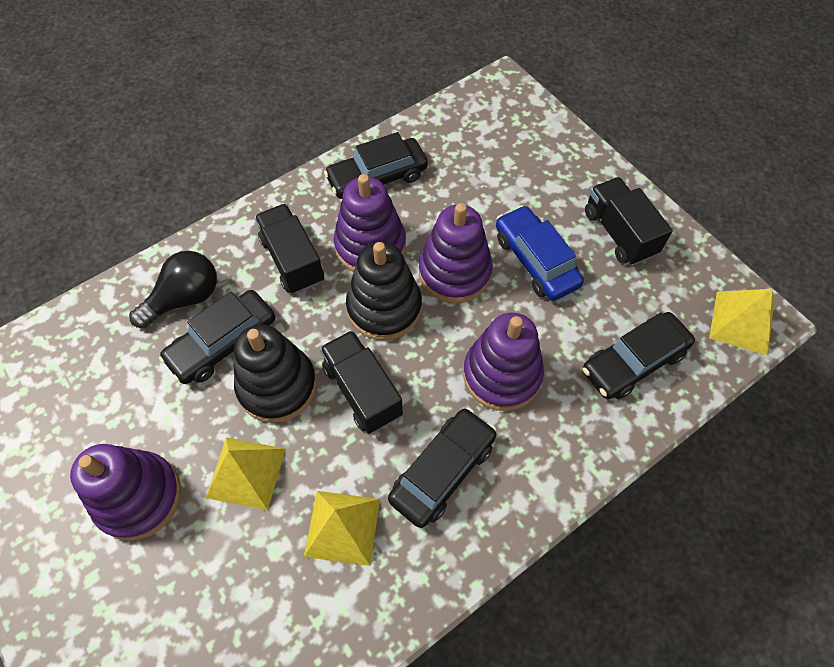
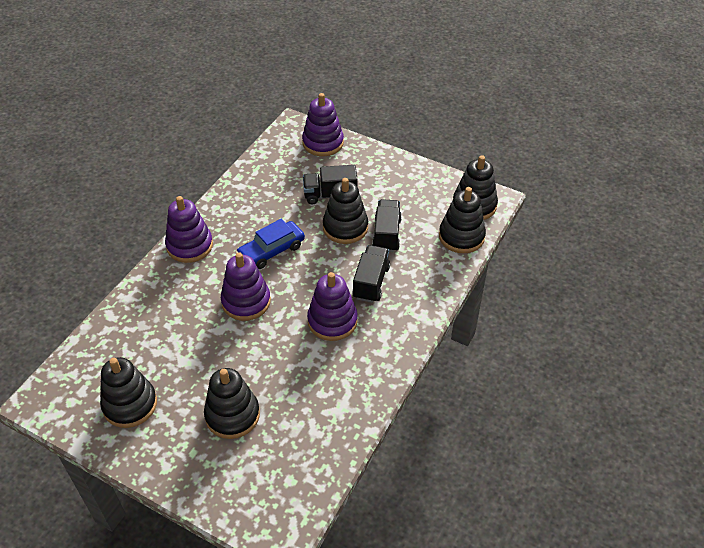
black car: [159,290,275,384] [324,132,428,199] [388,408,497,528] [582,312,695,399] = 4 -> none = 0
black light bulb: [129,251,217,328] = 1 -> none = 0
black stacking toy: [234,324,317,423] [346,242,422,340] = 2 -> [100,357,157,428] [204,368,260,439] [323,178,368,244] [439,187,486,253] [453,155,498,220] = 5
yellow pyramid: [206,437,286,510] [304,491,380,566] [709,289,774,355] = 3 -> none = 0

